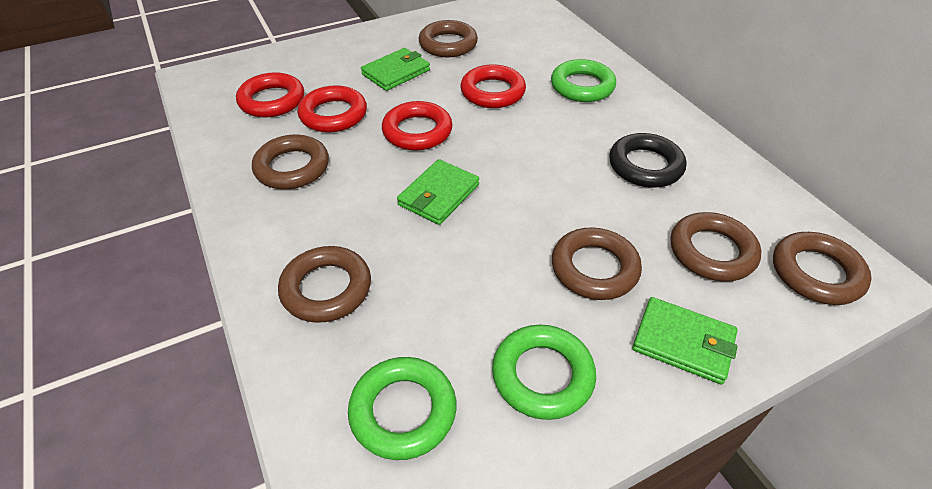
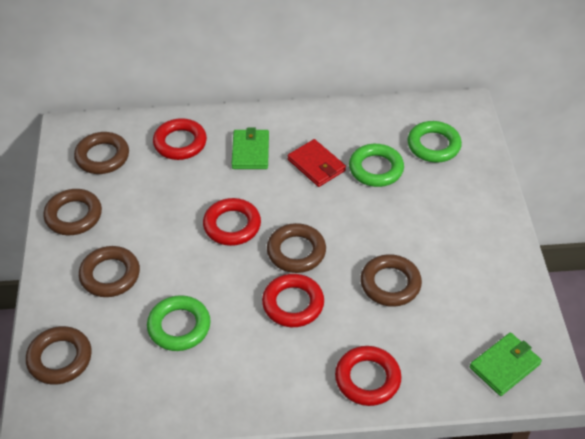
black ring: [609,133,686,188] = 1 -> none = 0
green wallet: [361,48,430,91] [397,159,479,225] [632,297,738,384] = 3 -> [231,128,269,169] [470,333,542,396] = 2
red wallet: none = 0 -> [287,139,346,187] = 1

